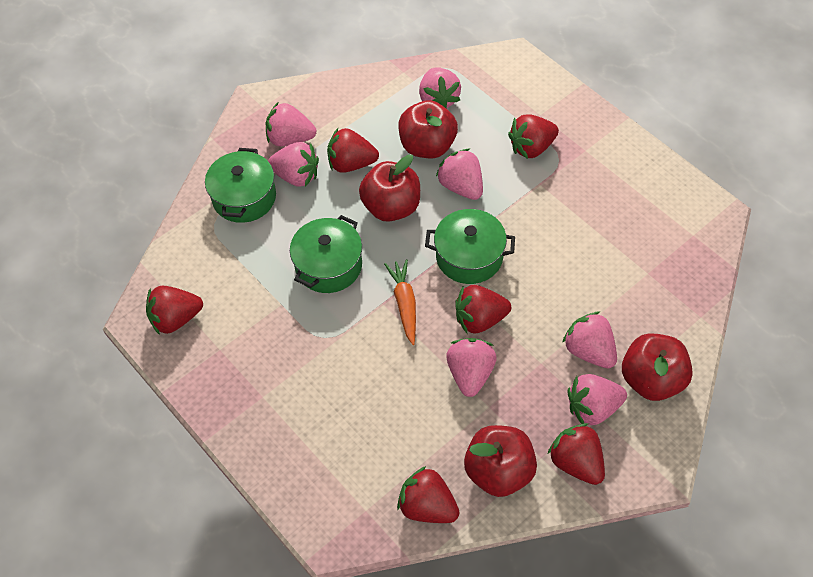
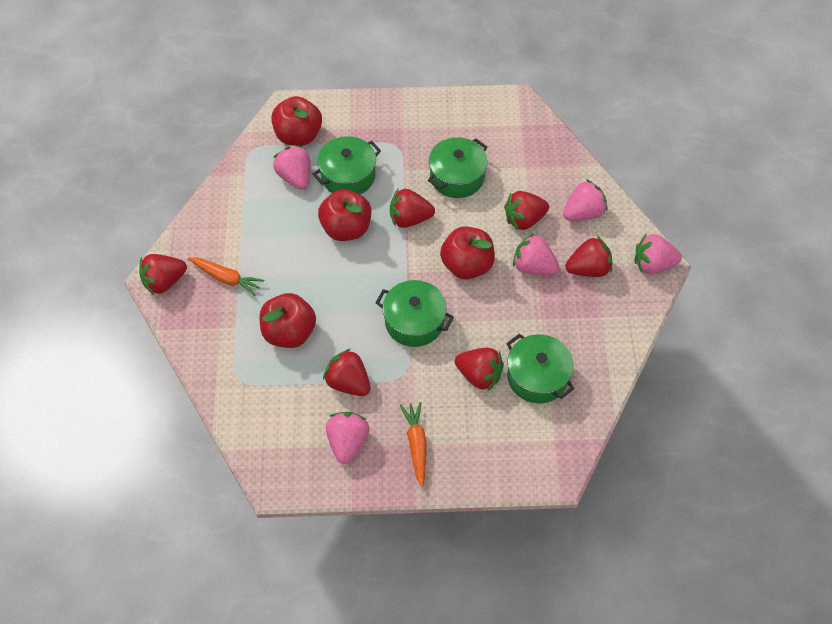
green pot: [205,148,276,223] [290,215,362,293] [425,209,515,284] = 3 -> [313,136,381,194] [376,280,454,347] [428,137,488,198] [506,334,575,403] = 4
orange carrot: [384,259,416,345] = 1 -> [188,257,264,296] [400,402,427,487] = 2
pink strawberry: [266,102,316,146] [268,142,319,187] [419,67,461,108] [436,149,483,200] [446,338,497,397] [562,311,617,368] [567,374,627,425] = 7 -> [273,145,310,189] [326,412,370,464] [513,233,559,275] [563,179,607,221] [635,234,682,274] = 5

